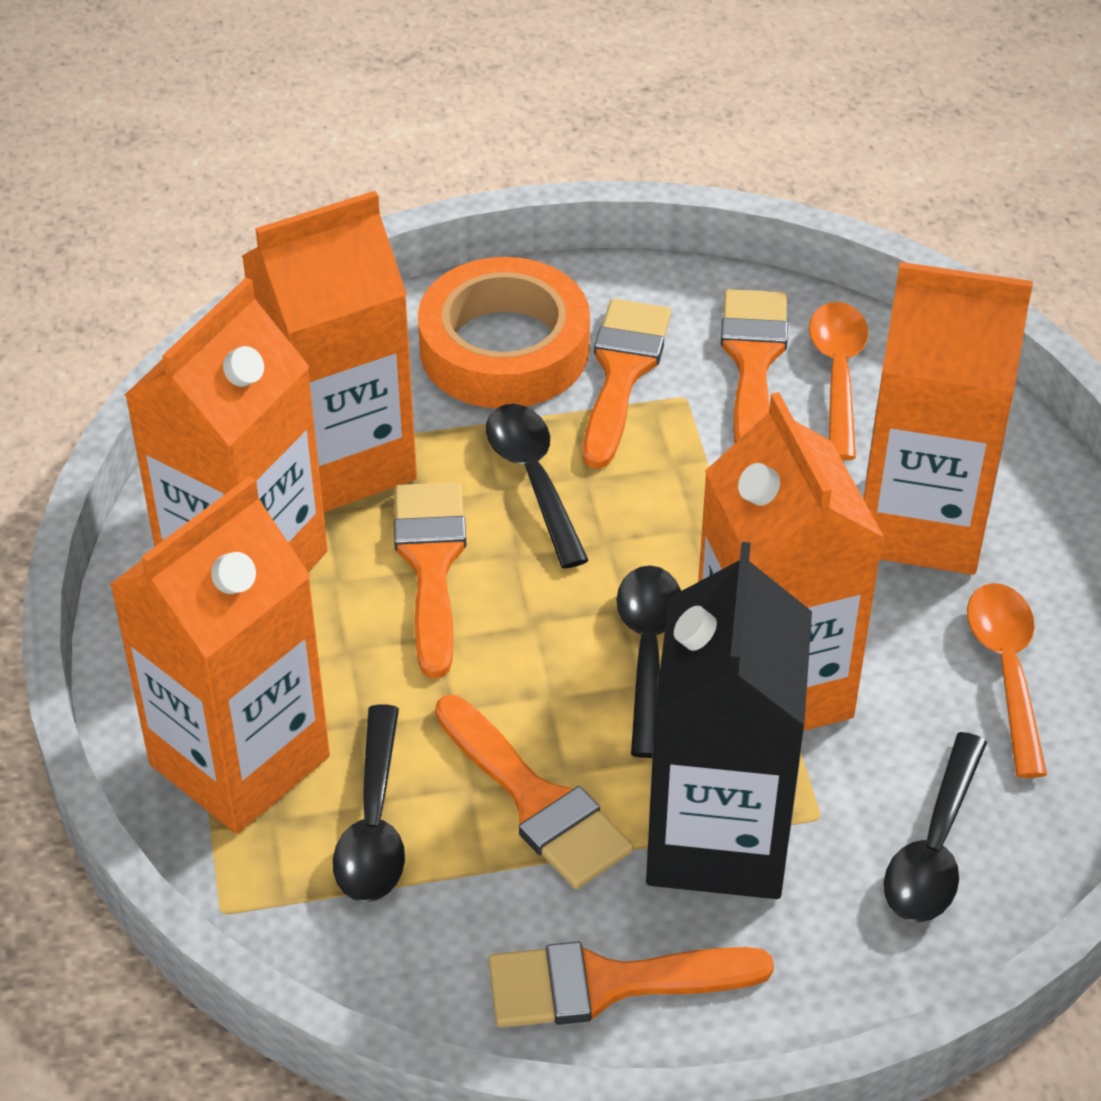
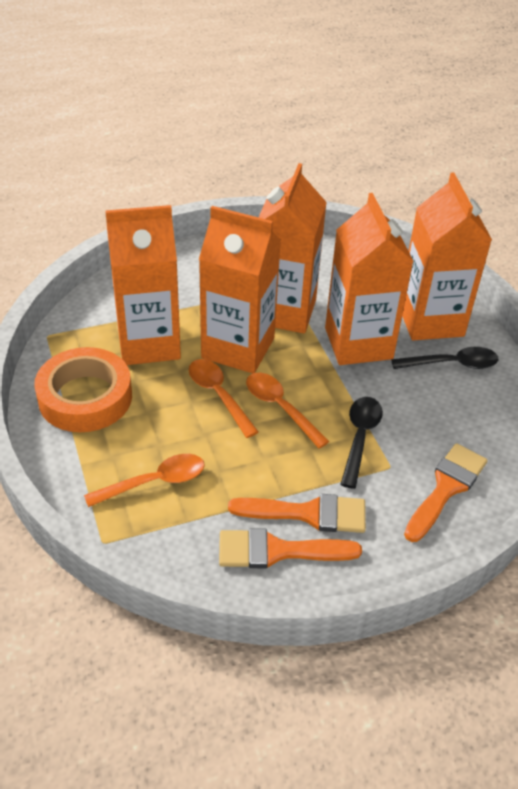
black carton: [646,542,812,899] = 1 -> none = 0
black spoon: [333,704,405,902] [486,404,589,568] [617,565,681,758] [884,732,987,922] = 4 -> [340,397,383,489] [391,347,498,369] = 2
orange brush: [394,482,466,678] [435,695,633,889] [489,942,774,1028] [583,299,671,469] [721,289,788,443] = 5 -> [219,528,362,568] [228,494,366,533] [404,443,488,542] = 3
orange spoon: [809,302,869,460] [967,583,1047,778] = 2 -> [84,454,205,507] [189,359,259,438] [246,373,330,449] = 3

